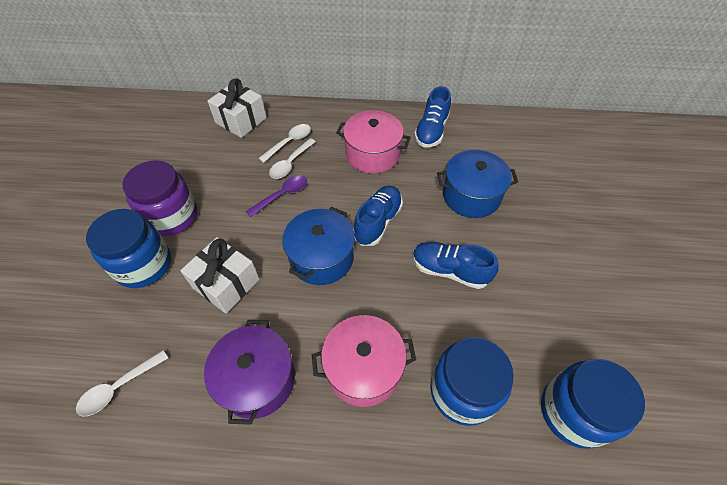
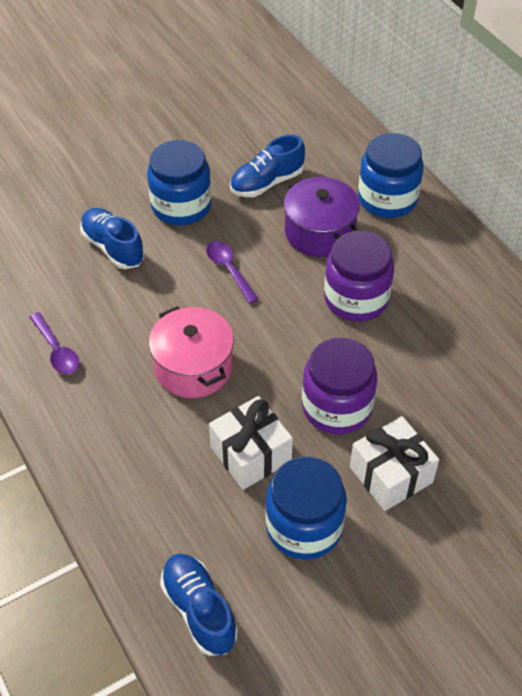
blue pot: [282,207,355,285] [437,150,518,218] = 2 -> none = 0
pink pot: [312,315,416,407] [336,110,411,174] = 2 -> [149,306,234,398] = 1
purple jar: [122,160,197,236] = 1 -> [302,337,377,434] [324,231,394,322] = 2
purple spoon: [246,175,307,217] = 1 -> [29,312,79,374] [206,241,259,304] = 2
white spoon: [76,350,168,417] [258,124,311,163] [269,138,316,179] = 3 -> none = 0

